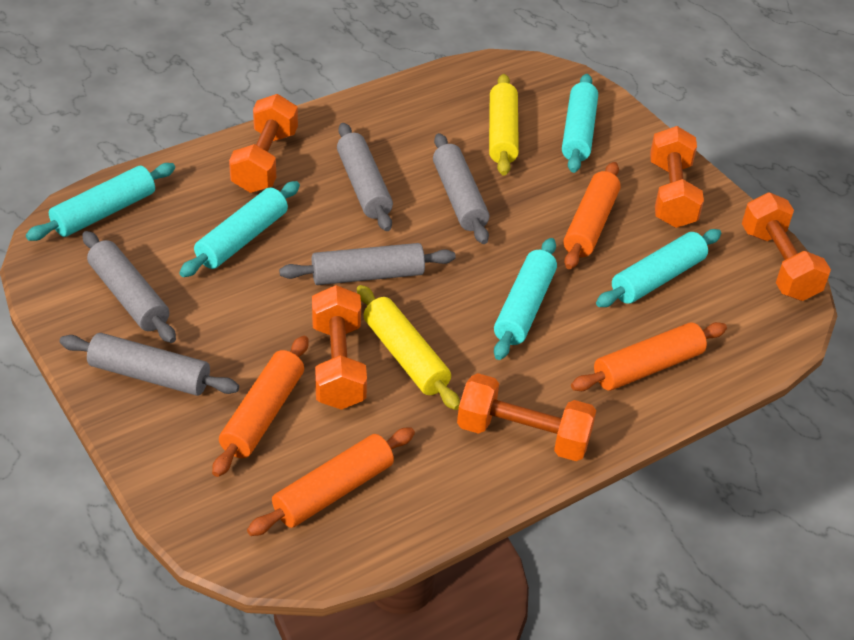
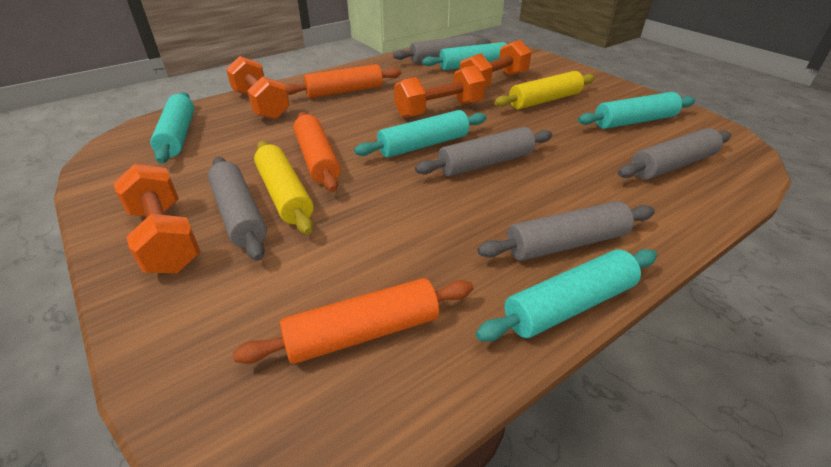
orange dumbbell: [229,94,298,193] [312,285,367,410] [457,373,596,461] [650,126,704,228] [742,193,831,301] = 5 -> [114,163,201,273] [226,56,290,120] [394,65,486,118] [460,39,531,87] = 4
orange rolling pin: [212,336,308,477] [247,427,415,536] [564,162,621,269] [571,322,727,391] = 4 -> [233,278,474,364] [285,64,401,98] [294,112,341,192] = 3

